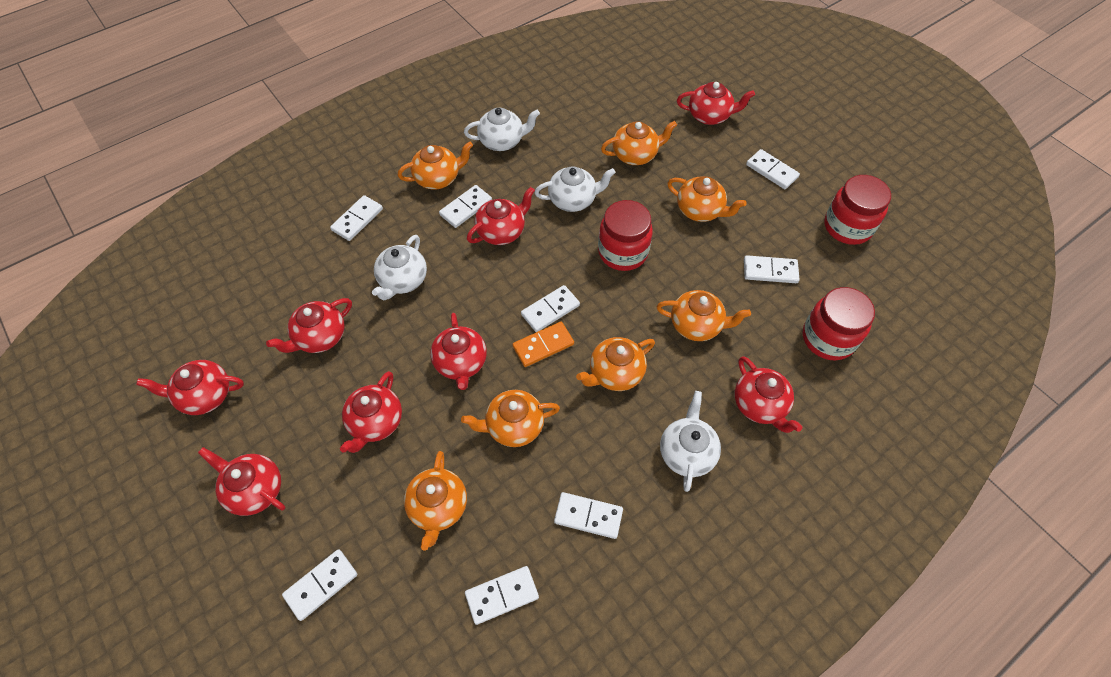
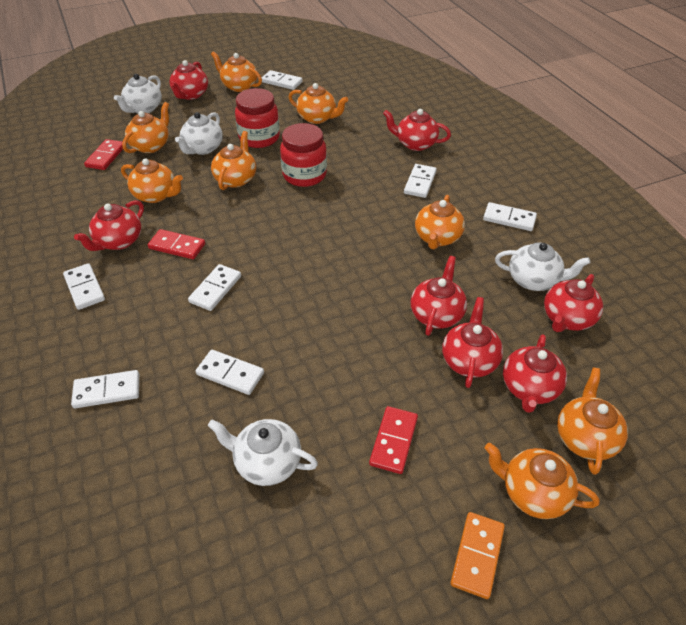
orange teapot: [398,141,473,189] [404,451,467,550] [461,390,560,447] [576,337,655,391] [601,121,677,165] [657,290,751,341] [667,176,747,222] = 7 -> [121,158,183,203] [122,102,169,153] [211,51,262,92] [211,131,256,190] [289,83,348,124] [415,195,465,249] [485,443,600,519] [557,368,628,475] = 8
red domino: none = 0 -> [84,139,123,170] [148,229,205,259] [369,406,418,474] = 3
red jar: [598,200,653,271] [803,287,875,360] [824,175,891,245] = 3 -> [235,88,280,148] [280,123,327,187] = 2
red teapot: [136,360,244,415] [198,447,286,516] [266,298,352,353] [340,371,402,453] [430,313,487,390] [467,187,535,245] [677,82,755,125] [735,356,802,433] = 8 -> [74,200,144,251] [169,60,208,100] [383,109,451,151] [410,256,467,336] [442,297,503,388] [503,334,567,413] [544,274,603,332] = 7
white domino: [282,549,357,621] [330,195,383,241] [439,185,492,228] [465,566,539,625] [521,285,580,332] [554,492,623,539] [744,255,799,283] [746,149,800,189] = 8 -> [63,263,105,310] [71,370,139,408] [188,264,241,311] [196,350,264,395] [262,70,303,90] [404,164,437,198] [483,202,537,231] = 7

